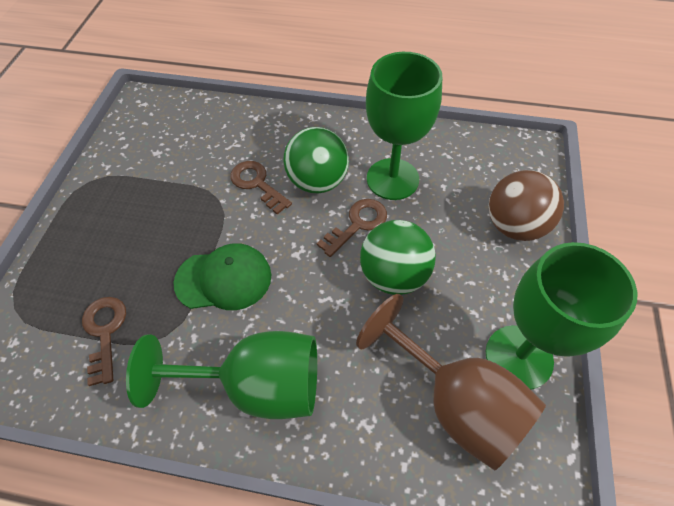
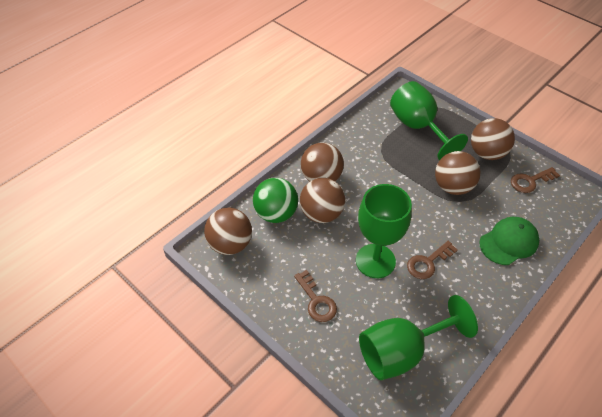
brown ball: [489,170,564,241] = 1 -> [204,207,252,255] [300,178,345,223] [301,143,344,182] [435,151,481,195] [471,118,515,160] = 5
brown goblet: [356,294,546,471] = 1 -> none = 0
green ball: [283,127,349,193] [360,220,436,295] = 2 -> [253,178,298,223] = 1

